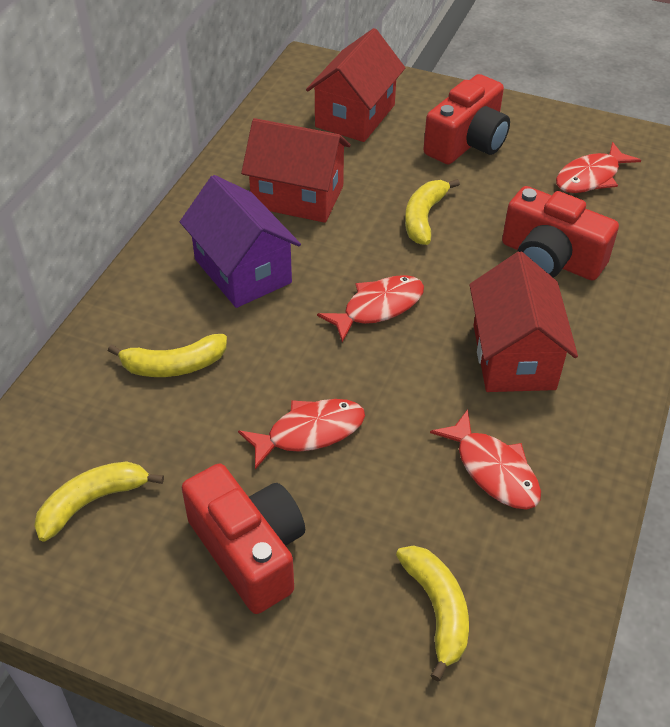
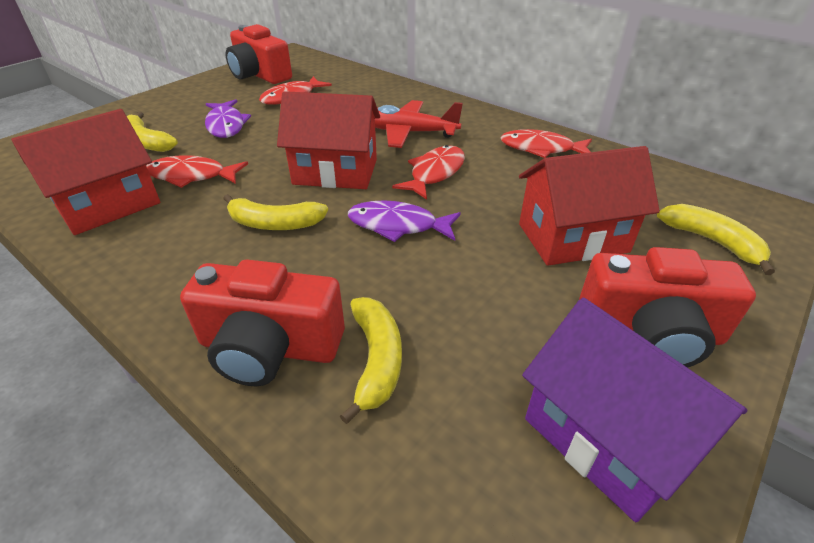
purple fish: none = 0 -> [205,99,251,138] [348,200,461,242] = 2
red plane: none = 0 -> [375,100,463,148] = 1

